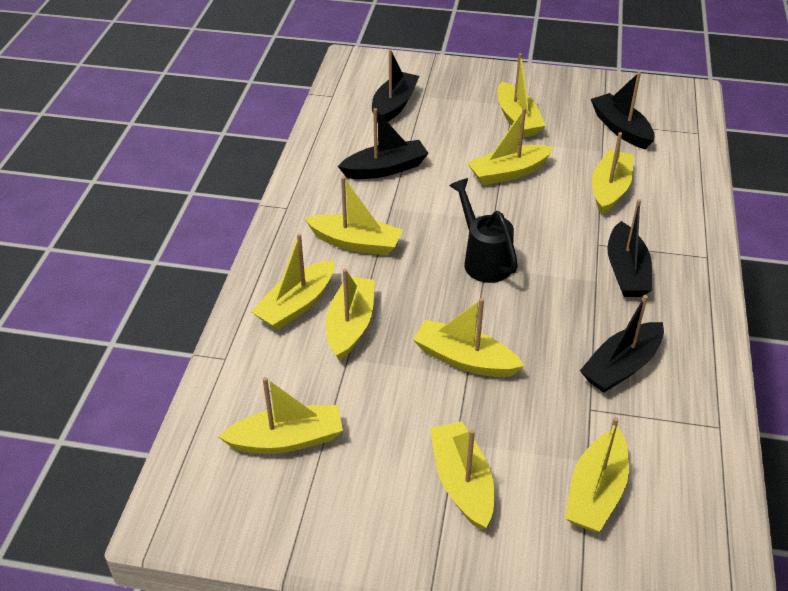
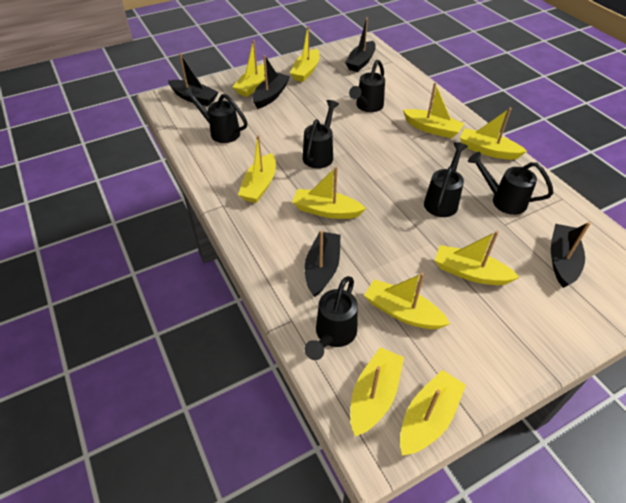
black watering can: [449,178,518,283] = 1 -> [182,87,247,143] [303,100,339,168] [304,276,358,360] [349,60,385,112] [424,142,468,217] [468,152,553,215] = 6

